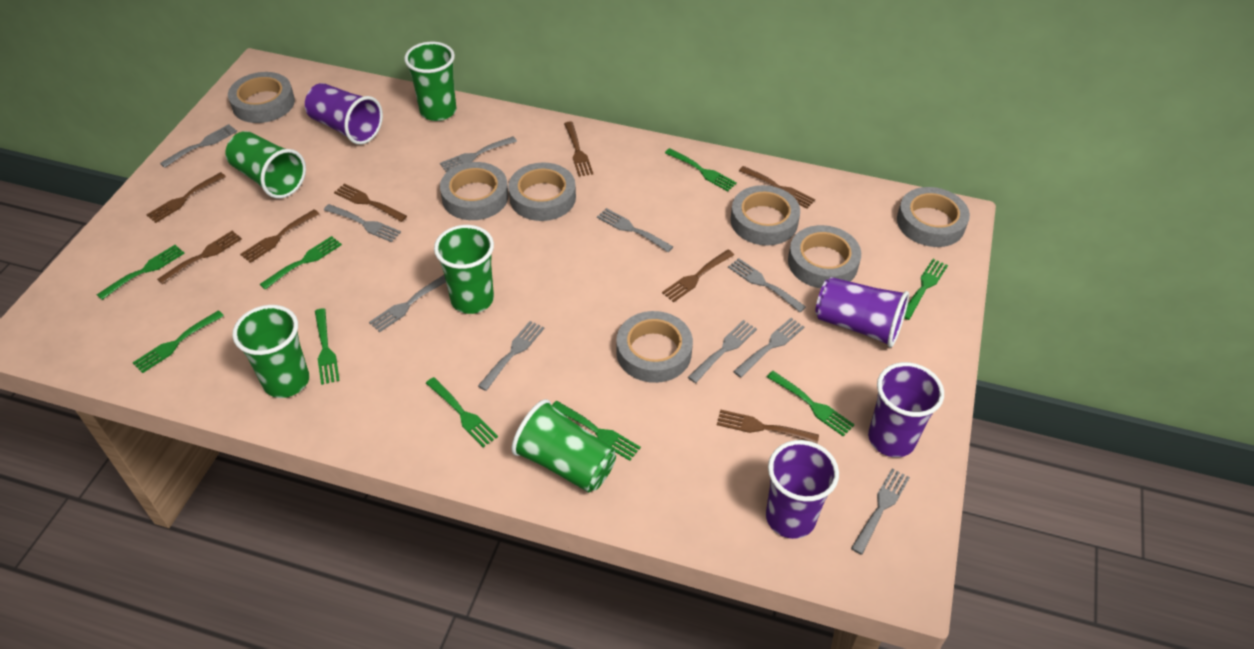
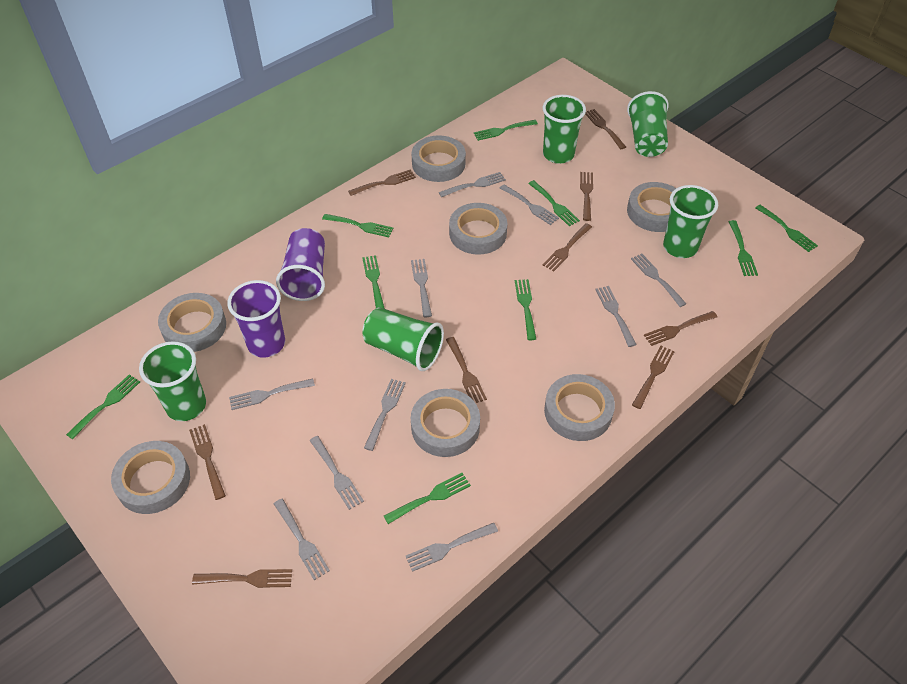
brown fork: [147,172,226,223] [157,231,242,284] [240,209,319,263] [334,183,407,222] [564,122,593,177] [662,250,734,302] [717,410,819,443] [739,166,815,209] = 8 -> [189,424,226,500] [192,569,292,588] [348,169,416,196] [446,337,487,403] [543,223,592,271] [580,172,593,221] [585,109,626,149] [632,346,675,409] [644,311,718,346] = 9
purple cup: [305,83,383,145] [766,440,839,539] [815,277,909,348] [868,362,944,457] = 4 -> [227,280,285,358] [276,228,325,301] = 2

